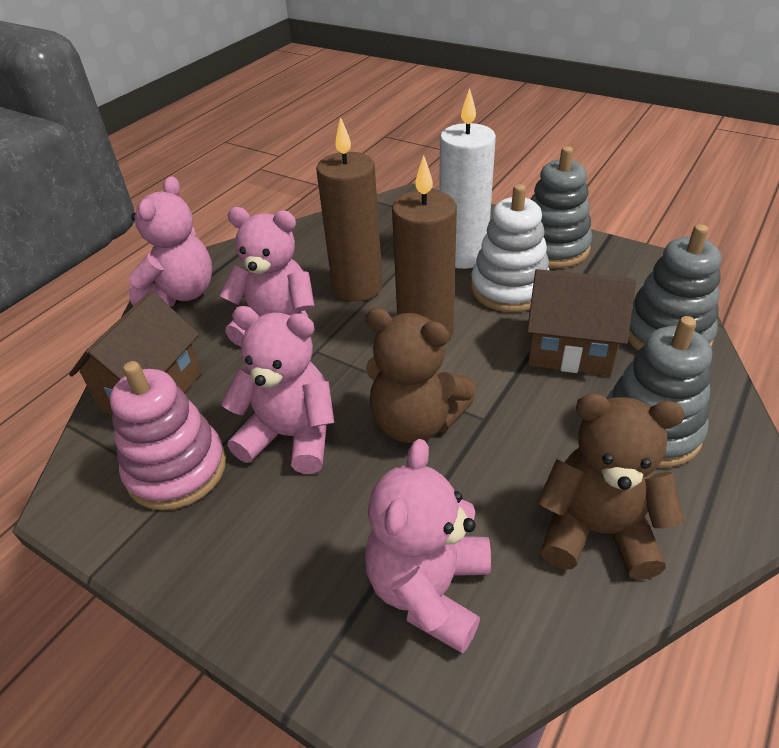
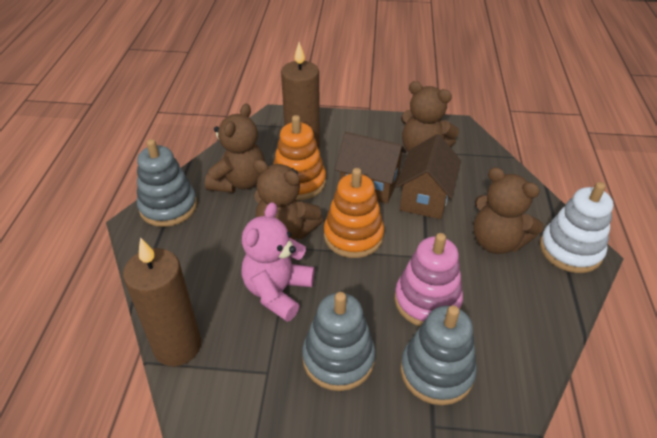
brown teddy bear: [366,308,476,443] [537,393,685,580] = 2 -> [205,104,265,193] [253,159,323,240] [401,81,459,152] [474,167,544,254] = 4
orange stacking toy: none = 0 -> [273,115,326,200] [324,168,384,258] = 2
pink teddy bear: [129,176,212,307] [219,207,315,346] [221,306,334,474] [365,439,491,654] = 4 -> [241,202,314,322] = 1
white candle: [439,88,496,269] = 1 -> none = 0

